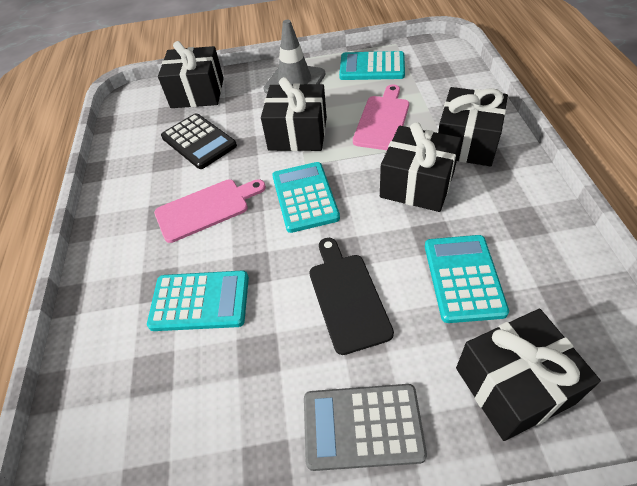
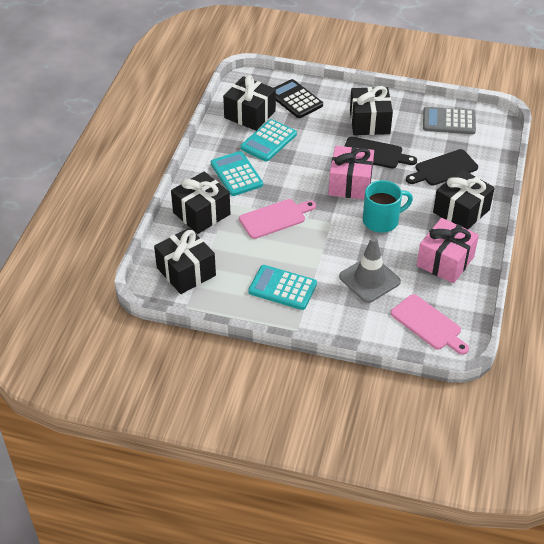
black cutting board: [309,238,394,355] = 1 -> [344,137,417,169] [406,149,478,186] = 2
pink gift: none = 0 -> [329,146,374,199] [417,218,479,283] = 2
turquoise calculator: [147,270,249,331] [272,162,340,233] [339,51,405,80] [425,235,509,323] = 4 -> [211,151,263,196] [240,119,297,162] [248,265,317,310] = 3
turquoise mug: none = 0 -> [363,180,413,233] = 1

